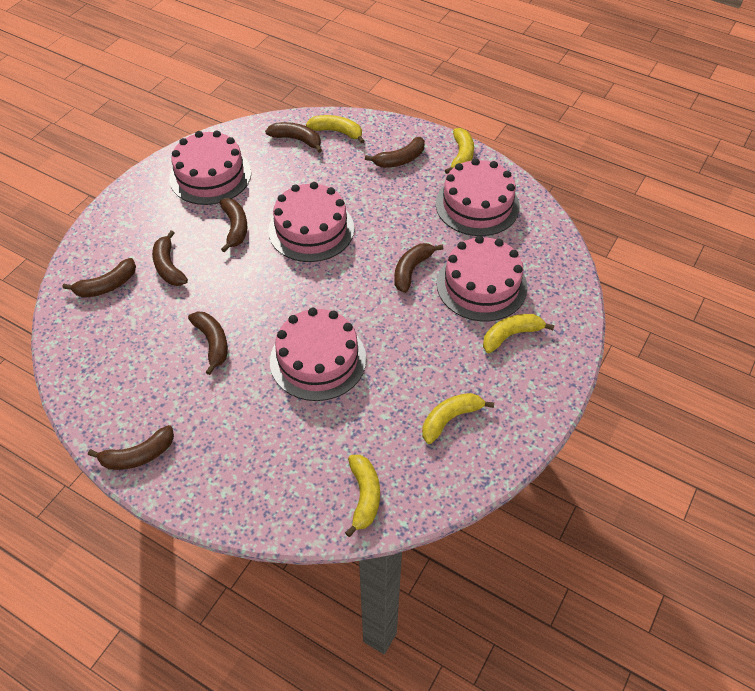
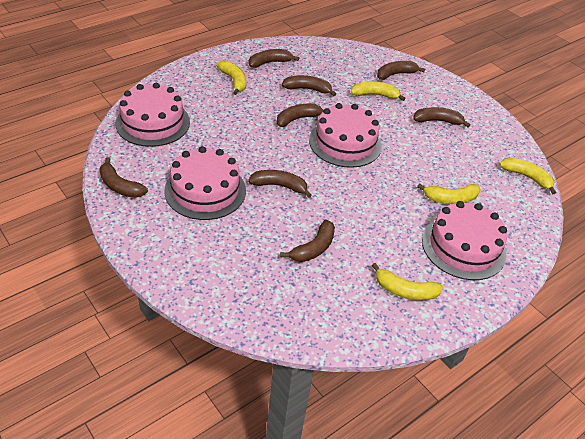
pink cake: [169,130,251,205] [268,182,354,262] [270,308,366,401] [436,158,520,236] [437,236,527,322] = 5 -> [115,83,190,147] [164,146,246,220] [309,103,382,168] [422,201,507,280] = 4

